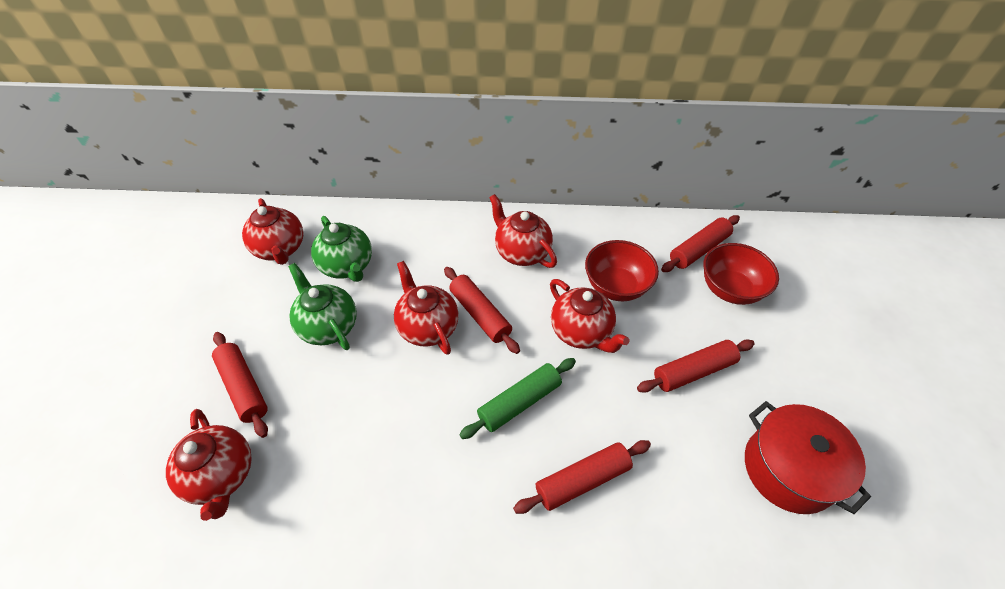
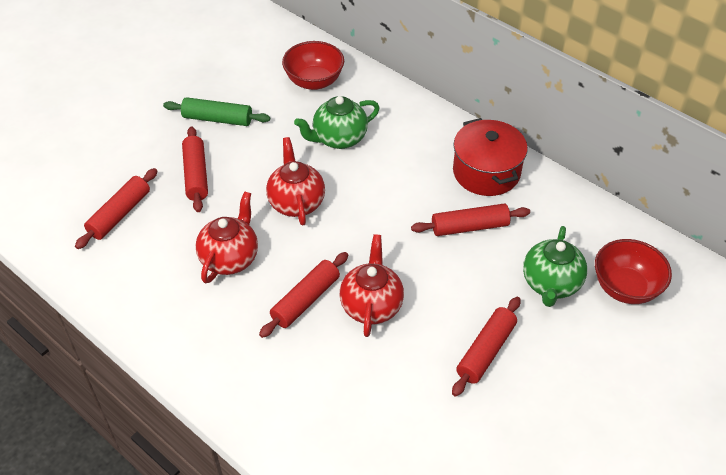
red teapot: [166,409,252,521] [242,198,303,265] [394,261,459,355] [489,194,557,268] [550,279,630,353] = 5 -> [195,191,258,283] [266,137,325,225] [340,234,404,337] = 3

